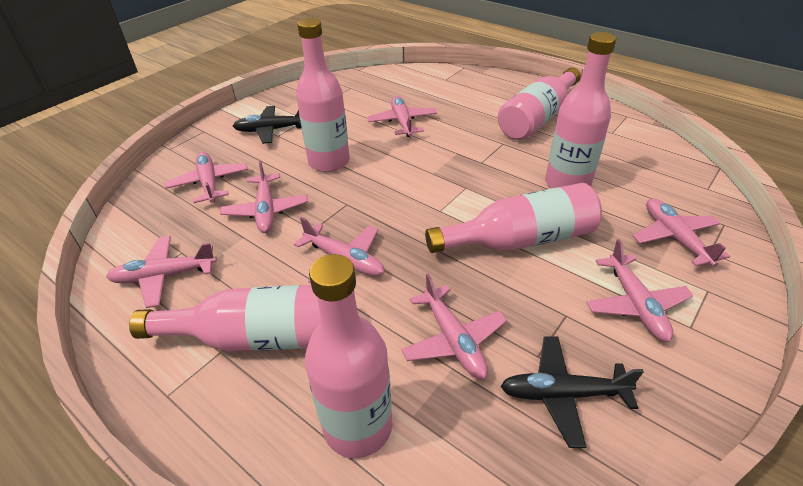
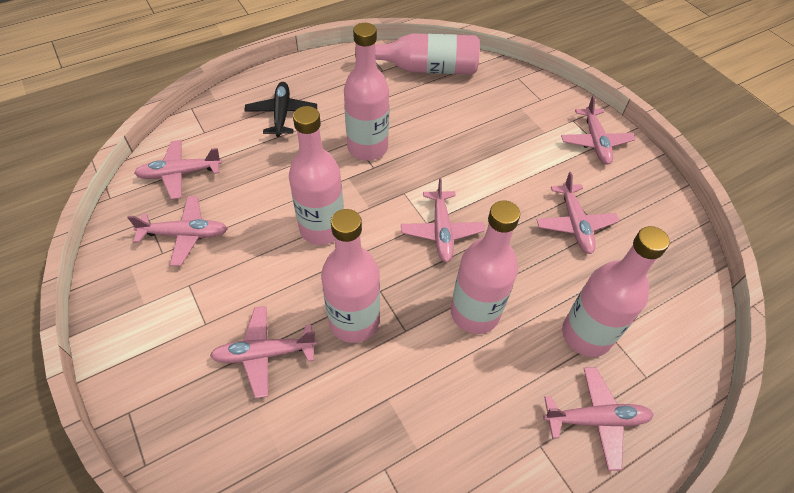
black plane: [233,106,301,144] [500,336,644,448] = 2 -> [244,82,317,137] = 1
pink plane: [106,236,217,308] [165,152,248,203] [220,160,308,233] [294,217,384,284] [367,96,437,137] [401,274,507,379] [587,239,693,342] [633,198,730,267] = 8 -> [127,196,228,266] [134,140,222,200] [210,306,317,398] [401,178,485,262] [537,172,619,254] [543,367,654,471] [561,95,636,165] = 7

